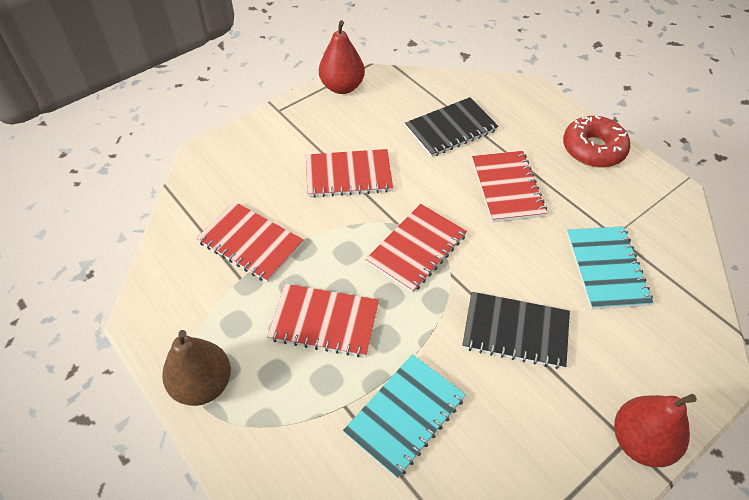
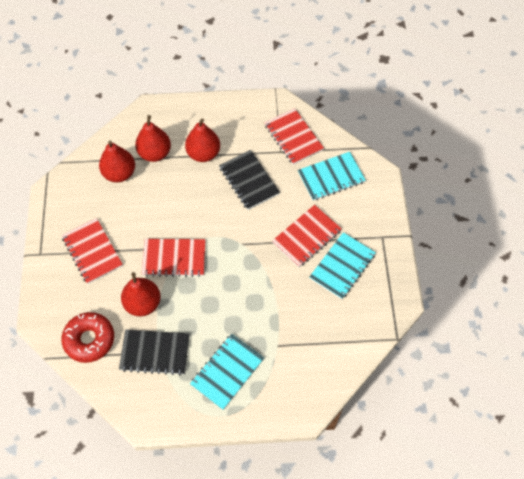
brown pear: [162,330,231,406] = 1 -> none = 0
red notebook: [196,201,304,283] [267,284,379,358] [306,149,393,198] [366,204,467,293] [472,151,547,222] = 5 -> [62,218,123,284] [142,239,206,277] [264,108,324,165] [272,205,342,267] = 4
red pear: [319,20,365,94] [614,394,697,467] = 2 -> [99,140,135,182] [121,272,161,316] [135,115,171,162] [185,118,220,162] = 4
turquoise notebook: [343,354,466,479] [567,226,653,310] = 2 -> [190,334,264,410] [298,152,366,201] [309,232,376,299] = 3

